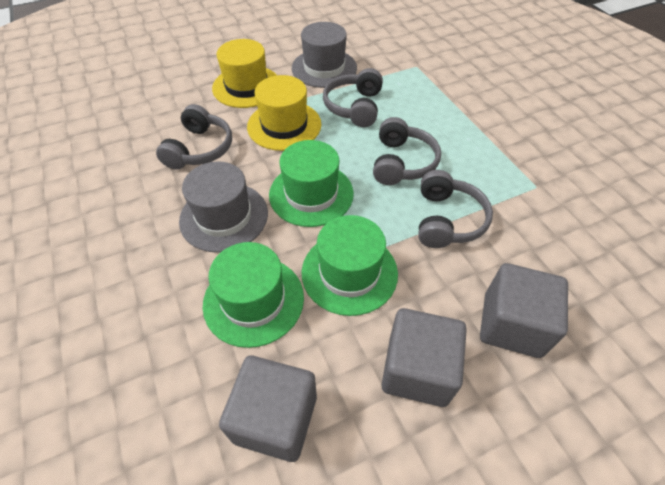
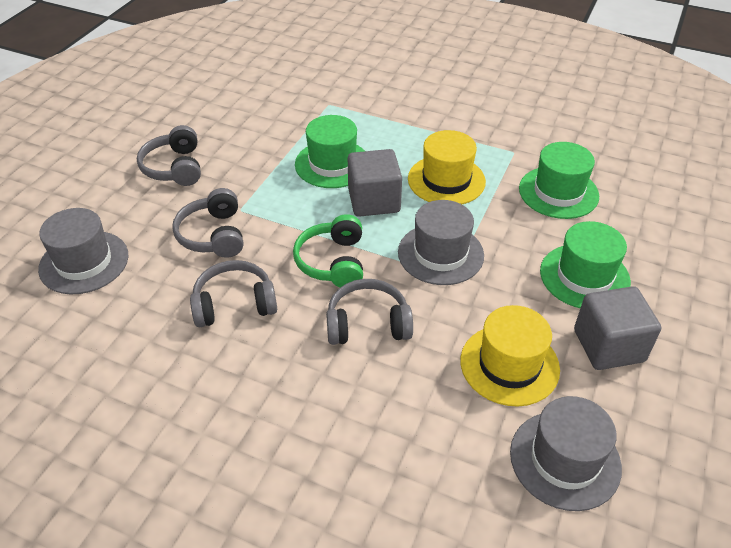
green headphones: none = 0 -> [293,214,363,287] = 1
grey cube: [219,356,317,462] [382,308,467,407] [480,263,568,358] = 3 -> [348,149,402,217] [574,286,661,370] = 2
grey hat: [179,161,268,253] [292,22,357,88] = 2 -> [38,208,129,294] [398,200,484,285] [510,396,622,511] = 3

